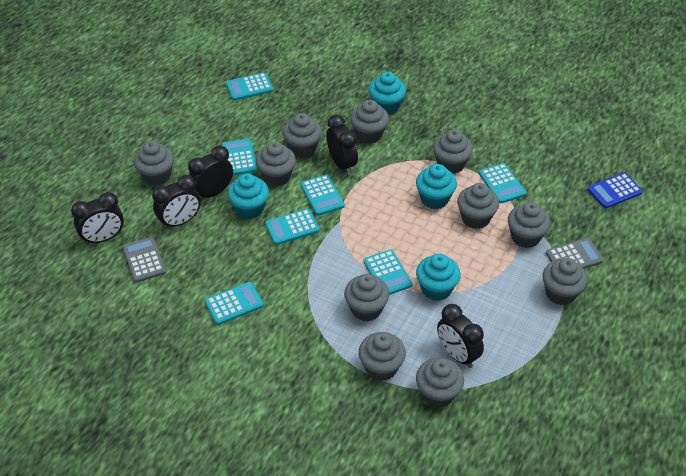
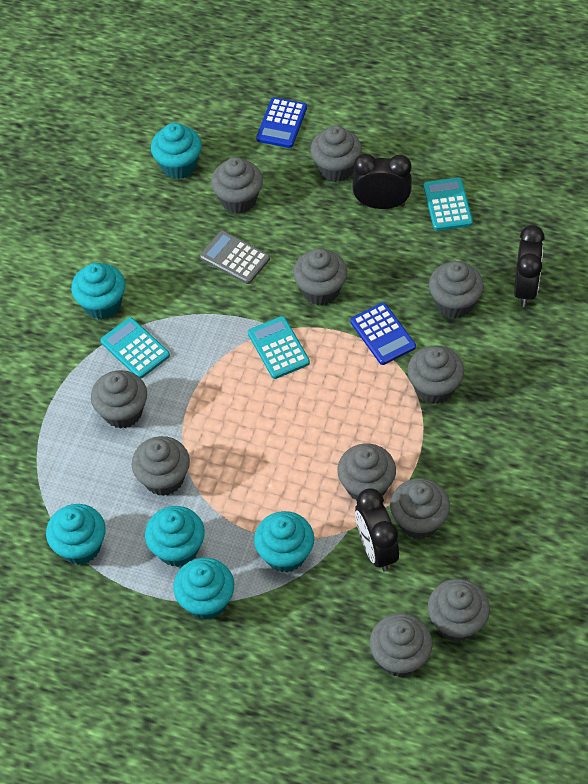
black clock: [71,192,124,245] [152,175,201,229] [188,146,233,200] [326,115,358,175] [437,304,484,368] = 5 -> [352,154,412,209] [355,489,399,572] [514,225,545,307] = 3
blue calculator: [588,173,643,208] = 1 -> [256,97,307,148] [350,303,416,365] = 2
grey calculator: [123,237,166,283] [546,238,604,269] = 2 -> [200,231,270,284] = 1
turquoise calculator: [205,282,264,325] [222,139,257,175] [226,73,273,100] [265,209,320,245] [300,175,345,216] [363,249,413,295] [479,163,526,203] = 7 -> [100,317,170,378] [248,316,310,379] [423,177,473,231] = 3
turquoise cupcake: [228,173,269,219] [369,72,406,115] [416,164,457,209] [416,254,461,301] = 4 -> [46,504,106,565] [71,263,125,319] [145,506,205,567] [151,123,202,179] [173,558,234,620] [254,511,314,572] = 6

